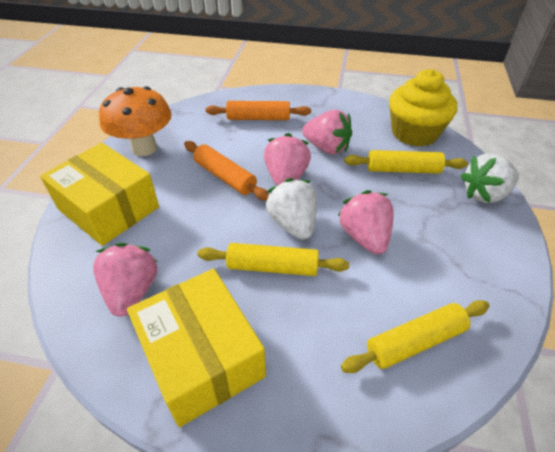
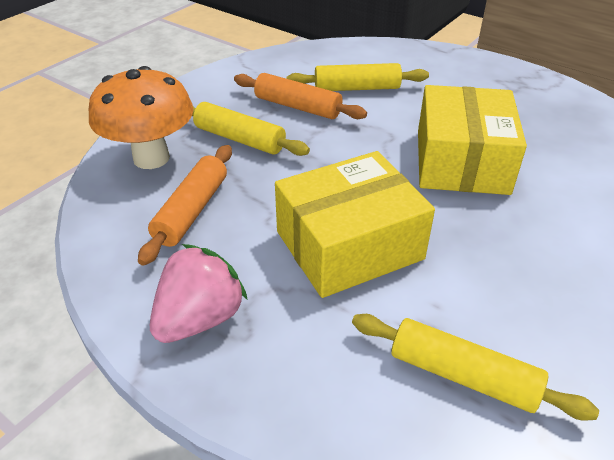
pink strawberry: [93,243,158,317] [264,133,311,185] [302,110,352,155] [338,190,394,255] = 4 -> [150,244,248,343] = 1
white strawberry: [265,178,317,240] [461,153,519,203] = 2 -> none = 0
yellow cupcake: [389,69,457,147] = 1 -> none = 0

